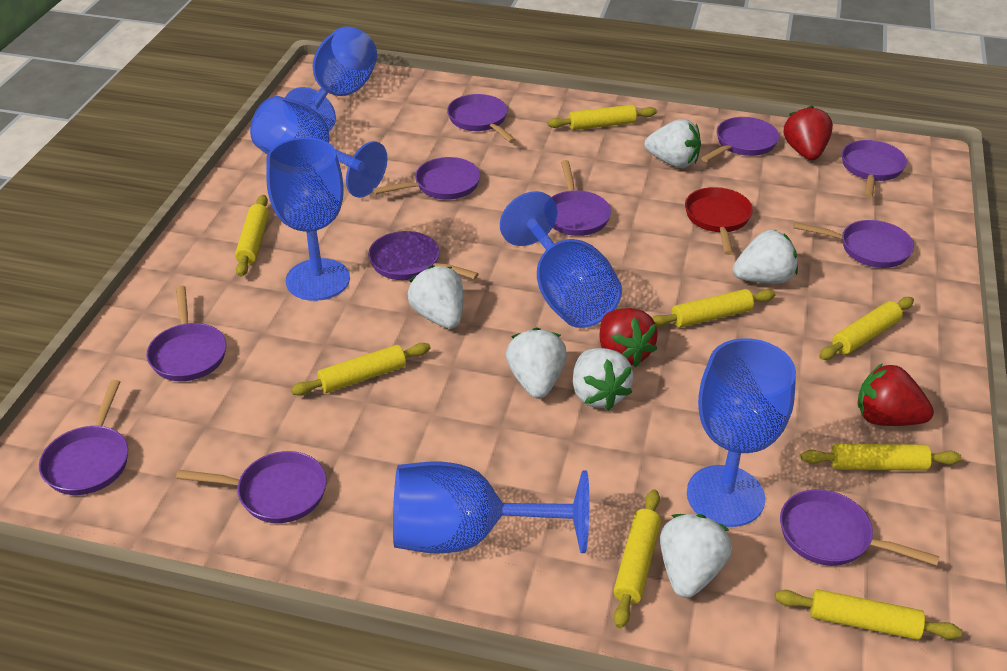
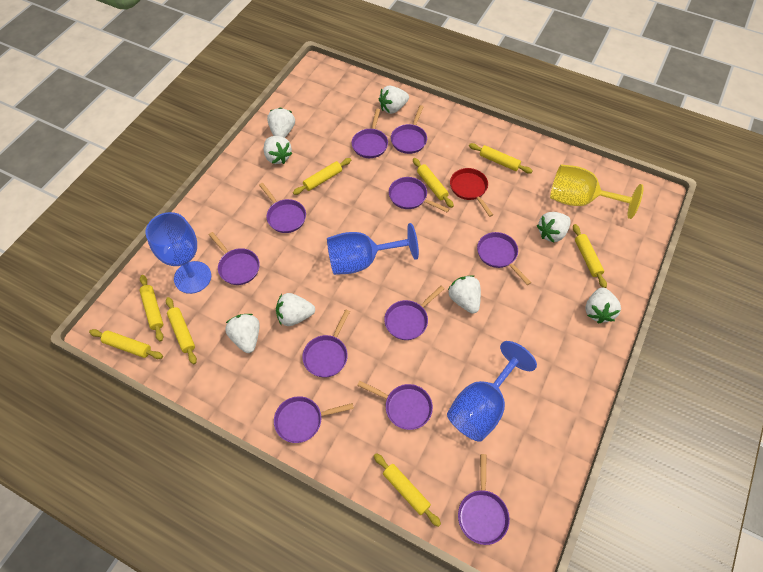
blue goblet: [250,96,387,198] [266,137,350,301] [285,26,377,132] [393,461,589,553] [500,191,622,328] [687,338,796,527] = 6 -> [146,212,211,294] [327,223,419,275] [447,341,537,442] = 3
red strawberry: [600,308,658,367] [784,105,833,160] [857,363,934,426] = 3 -> none = 0
white strawberry: [408,265,463,329] [506,327,567,399] [573,348,633,410] [645,119,701,168] [660,514,732,598] [733,230,798,284] = 6 -> [225,314,260,353] [264,136,293,164] [267,108,295,138] [276,293,315,326] [379,85,409,114] [448,275,481,314] [537,212,571,242] [585,287,621,324] = 8
yellow goblet: none = 0 -> [550,164,643,219] = 1

